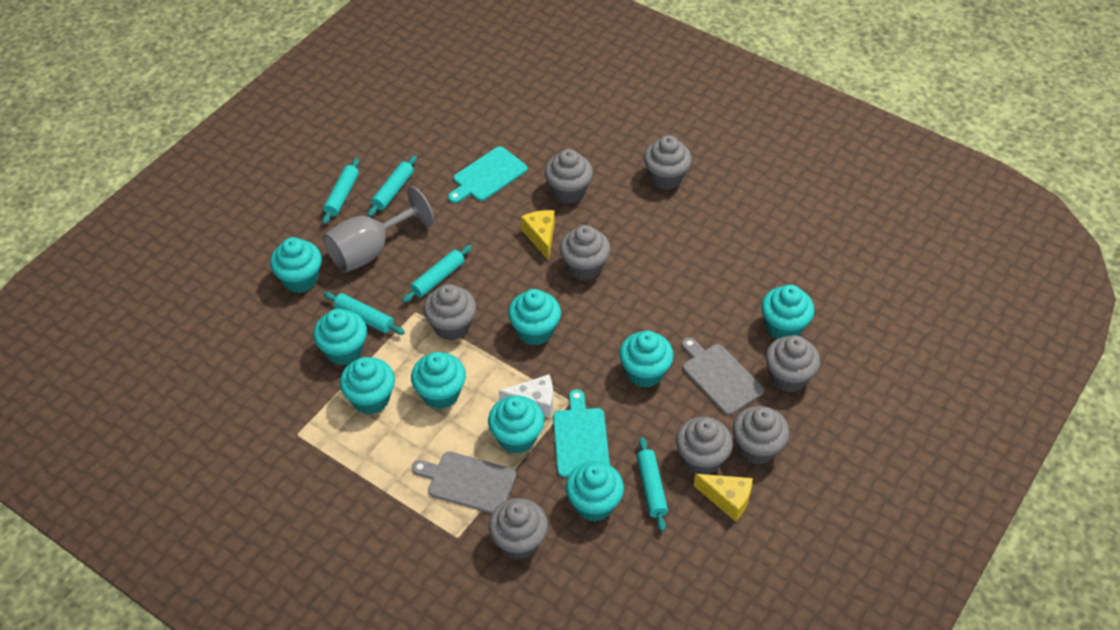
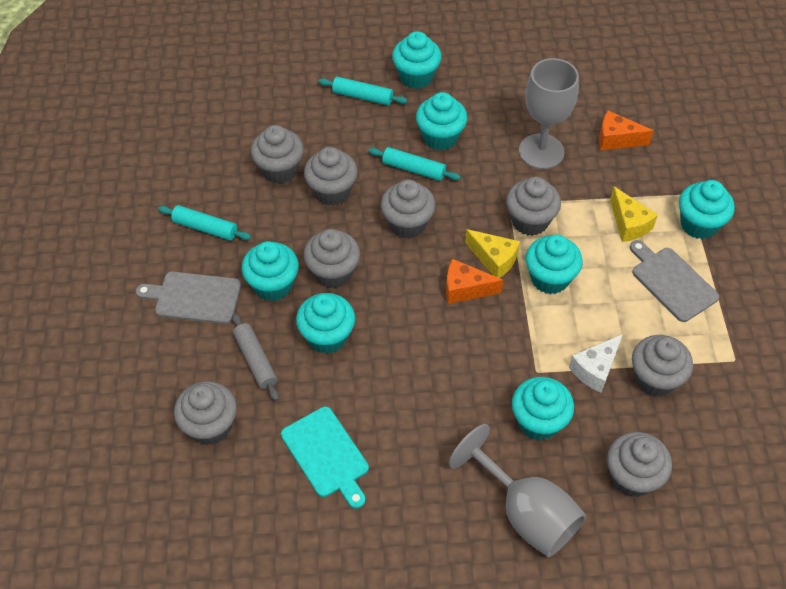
grey goblet: [323,186,434,273] = 1 -> [449,424,586,557] [519,58,579,169] = 2
grey rolling pin: none = 0 -> [232,313,279,401] = 1
orange cheese: none = 0 -> [446,259,503,304] [599,111,654,150] = 2
turquoise cupcake: [270,237,322,293] [313,309,367,365] [340,357,395,414] [411,352,466,409] [488,396,544,454] [508,289,561,345] [566,461,624,522] [619,331,674,388] [761,285,814,339] = 9 -> [241,241,299,301] [296,293,355,354] [392,31,442,89] [416,92,468,151] [512,377,574,440] [525,235,583,294] [679,180,735,239] = 7
turquoise cutting board: [448,146,528,203] [553,389,610,477] = 2 -> [281,407,369,509] = 1
turquoise rolling pin: [322,158,359,224] [323,292,405,335] [368,155,417,217] [402,245,472,303] [636,437,668,531] = 5 -> [158,205,251,241] [318,77,408,105] [368,147,461,181] = 3

